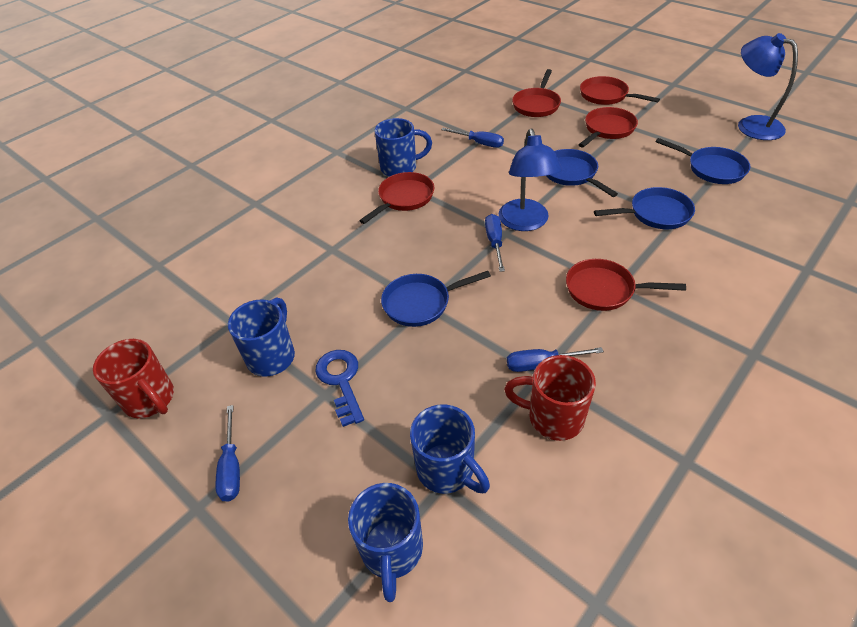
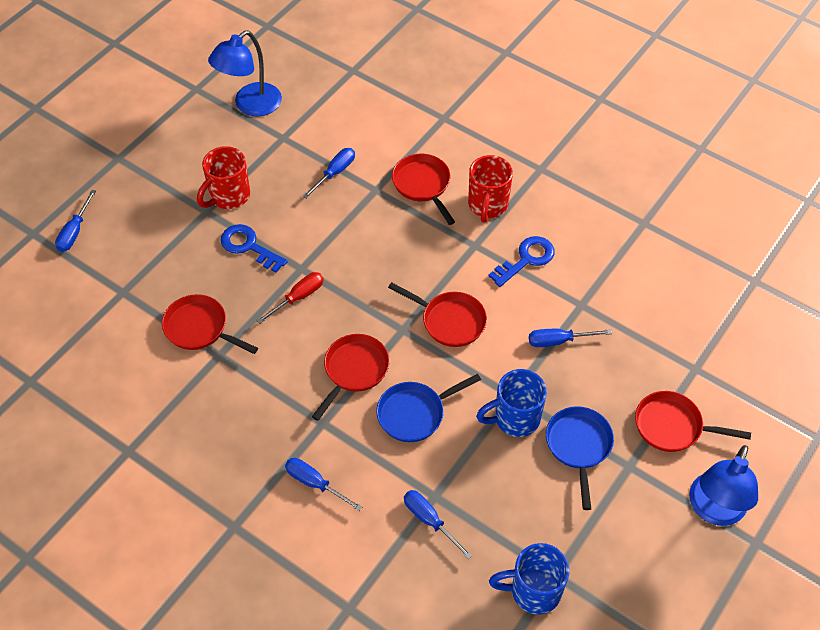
blue key: [315,350,364,427] = 1 -> [220,224,288,273] [489,236,555,287] = 2
blue mug: [228,297,295,377] [348,483,423,602] [374,118,432,177] [410,404,490,494] = 4 -> [476,369,547,437] [489,543,569,615] = 2
blue pan: [381,271,491,327] [546,149,618,197] [594,187,695,229] [656,138,750,184] = 4 -> [376,374,481,442] [546,406,614,510] = 2
blue screwdriver: [216,405,240,501] [441,128,504,148] [485,214,505,272] [507,347,604,372] = 4 -> [55,190,96,252] [285,458,362,511] [303,148,355,199] [404,490,473,559] [529,329,612,347] = 5
red screwdriver: none = 0 -> [256,272,324,324] = 1

